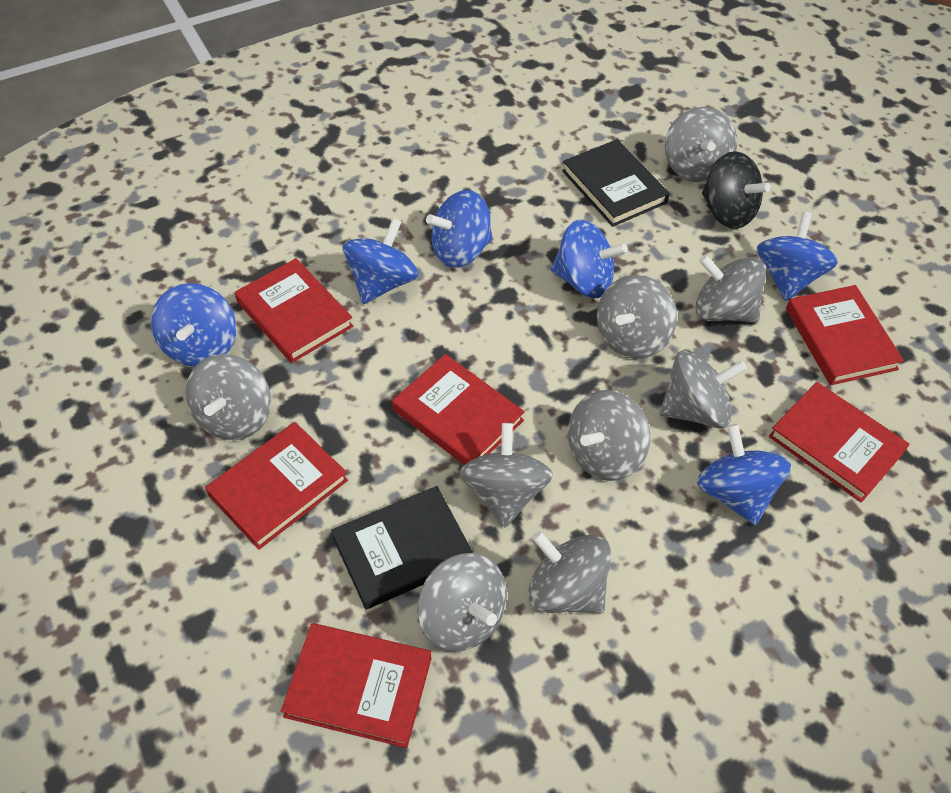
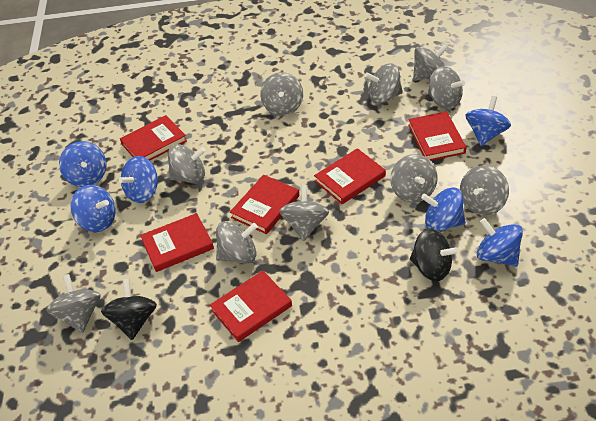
black book: [331,486,473,609] [562,139,670,227] = 2 -> none = 0
black spinning top: [702,151,771,229] = 1 -> [101,278,157,340] [410,228,459,281] = 2
grey spinning top: [186,354,271,440] [417,553,507,652] [459,423,553,527] [528,531,611,614] [568,390,651,481] [597,275,677,359] [660,351,747,428] [665,107,737,182] [695,255,766,322] = 9 -> [46,274,101,333] [168,144,206,184] [216,221,258,264] [260,72,303,116] [279,185,329,241] [365,63,403,104] [390,154,438,203] [413,44,449,81] [428,66,465,109] [460,165,509,215] = 10

